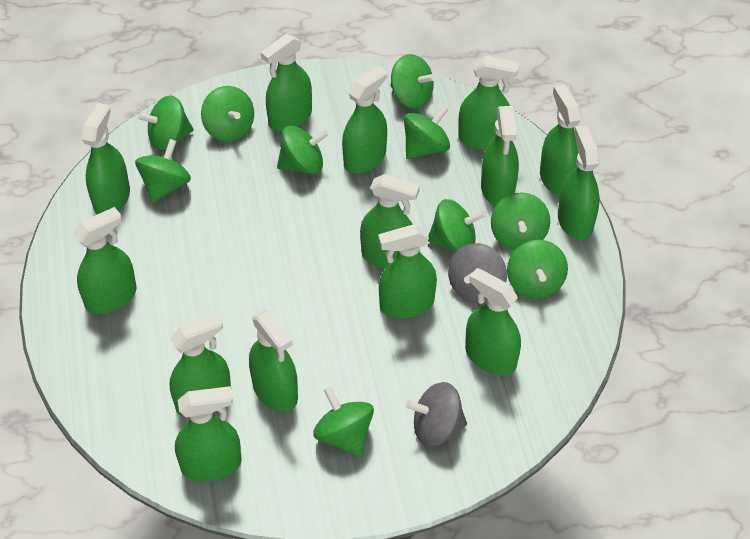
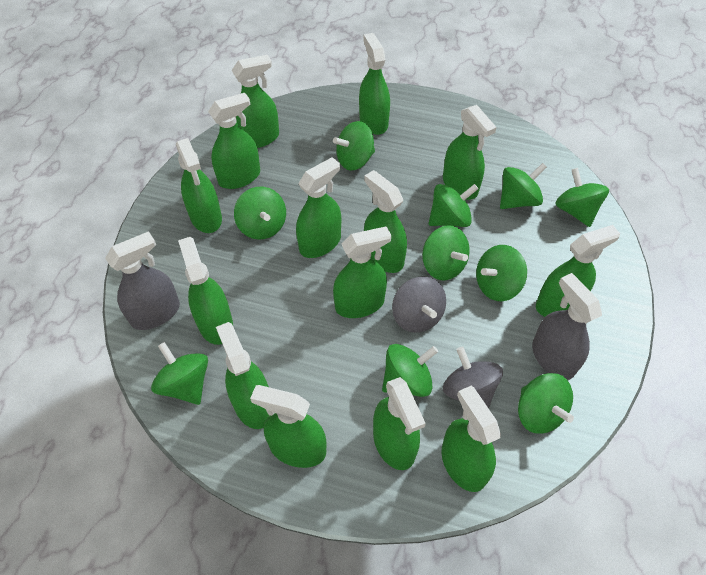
grey spray bottle: none = 0 -> [105,231,180,330] [532,273,602,380] = 2

